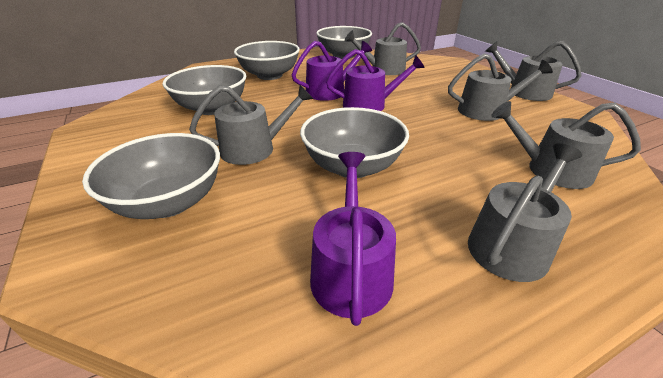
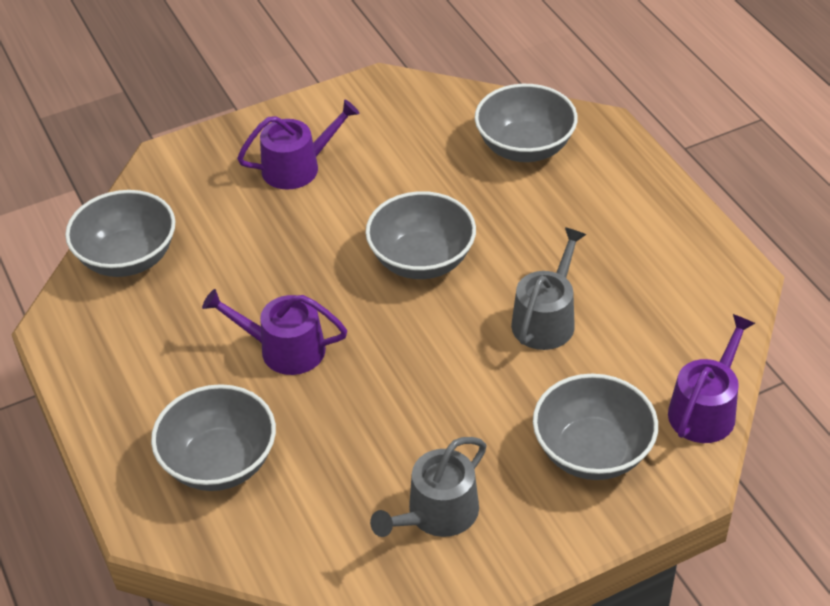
grey watering can: [189,85,313,165] [344,22,421,75] [448,53,553,121] [468,144,582,282] [485,41,582,101] [492,101,641,189] = 6 -> [370,437,487,537] [511,227,586,350] = 2

